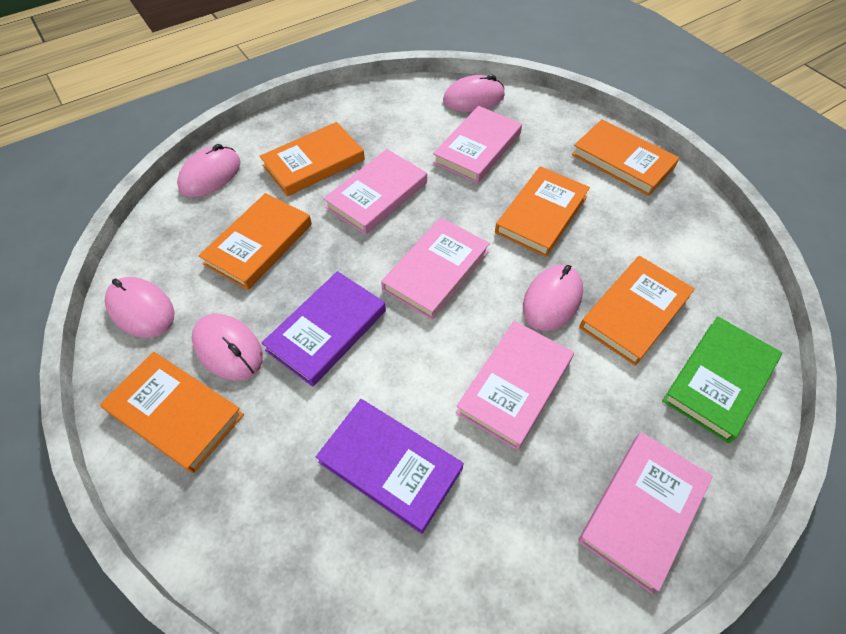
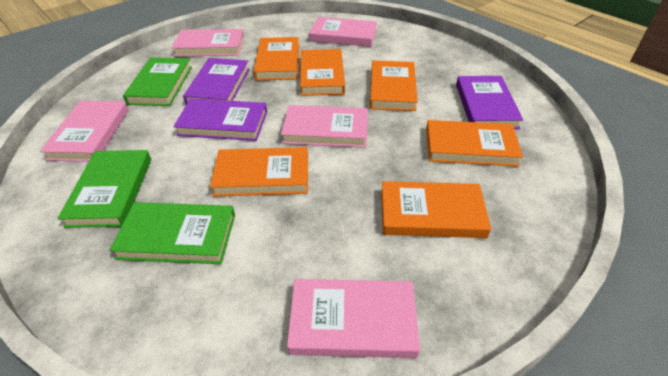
green book: [662,317,782,443] = 1 -> [57,150,151,228] [109,202,235,264] [123,57,192,106] = 3
pink mouse: [105,277,175,338] [177,144,241,197] [192,314,263,381] [443,75,505,112] [523,265,583,331] = 5 -> none = 0
purple book: [261,271,386,387] [316,399,464,534] = 2 -> [173,99,267,141] [183,58,250,105] [456,76,523,129] = 3

